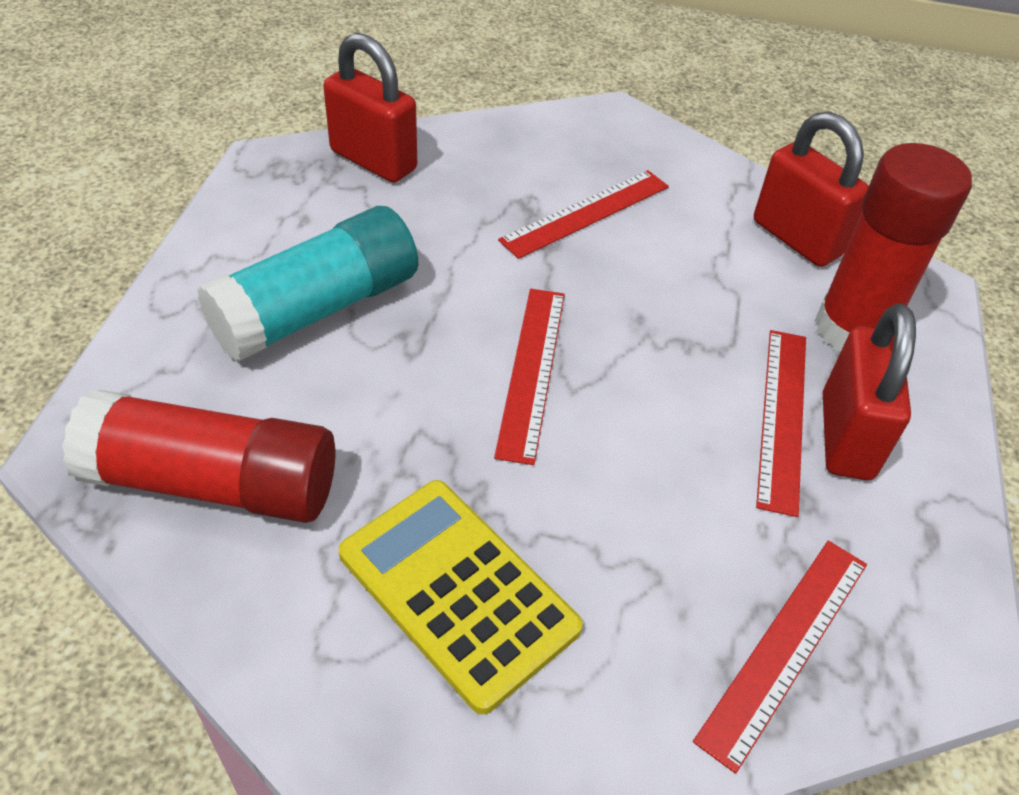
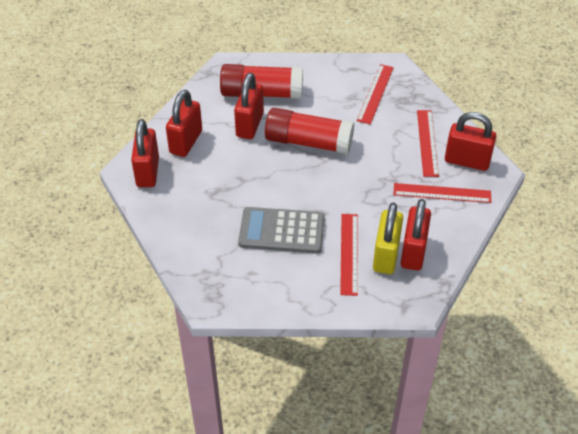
grey calculator: none = 0 -> [238,207,325,254] = 1
red padlock: [323,33,417,183] [754,112,869,267] [823,303,916,480] = 3 -> [131,119,159,187] [166,90,202,157] [234,73,264,139] [401,199,431,270] [445,112,496,171] = 5
turquoise glue stick: [197,206,418,362] = 1 -> none = 0
yellow calculator: [339,480,583,715] = 1 -> none = 0
yellow padlock: none = 0 -> [373,203,403,274] = 1

